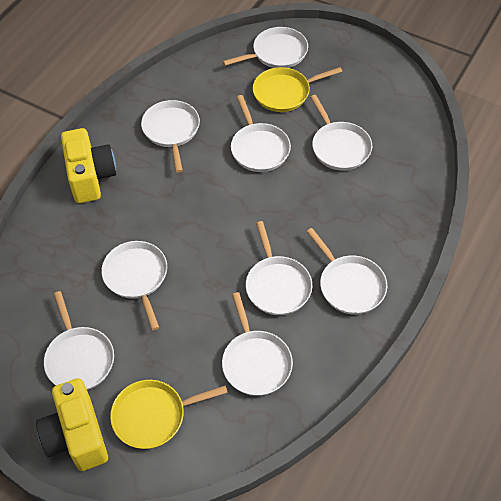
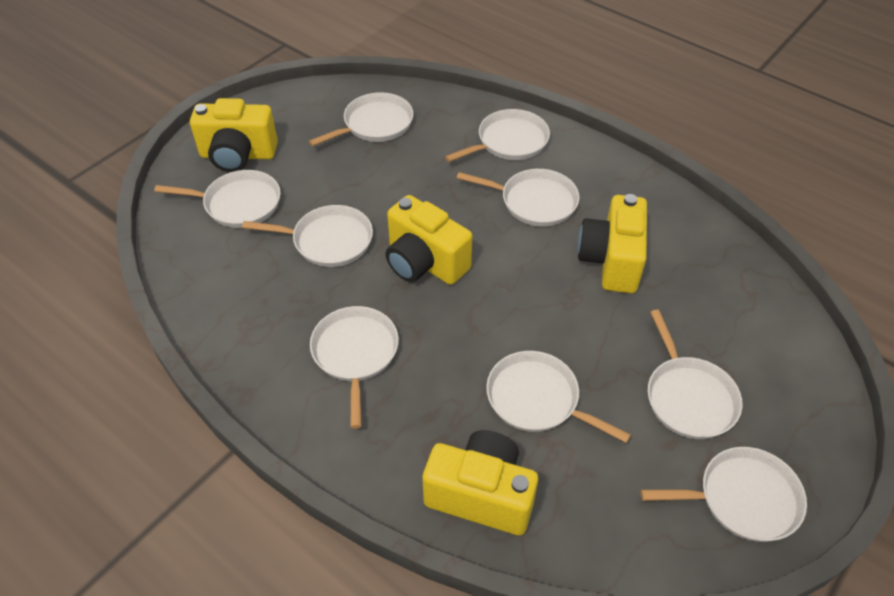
yellow camera: [36,378,108,471] [61,128,116,203] = 2 -> [190,98,278,172] [386,195,472,285] [422,430,538,536] [578,194,647,293] = 4
yellow pan: [110,380,228,449] [253,67,342,112] = 2 -> none = 0

